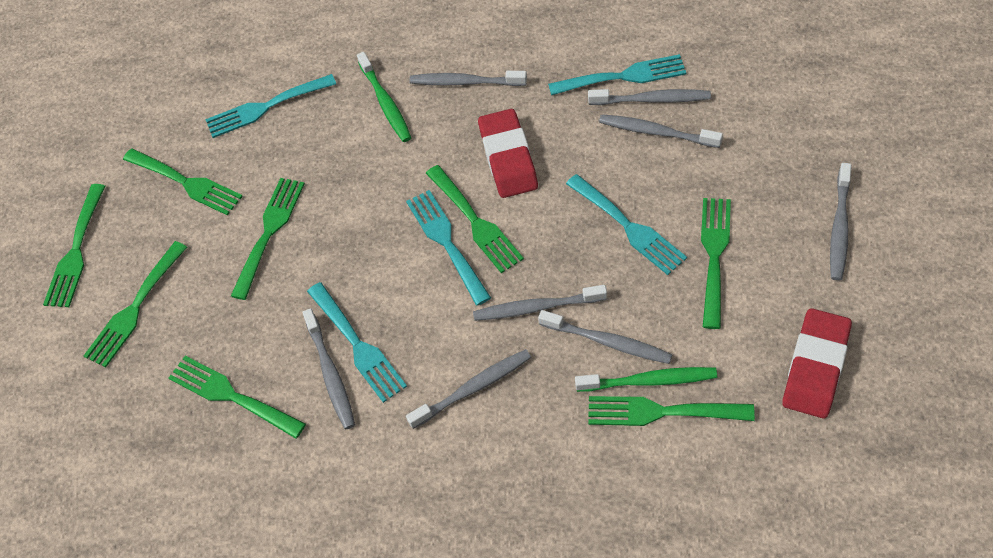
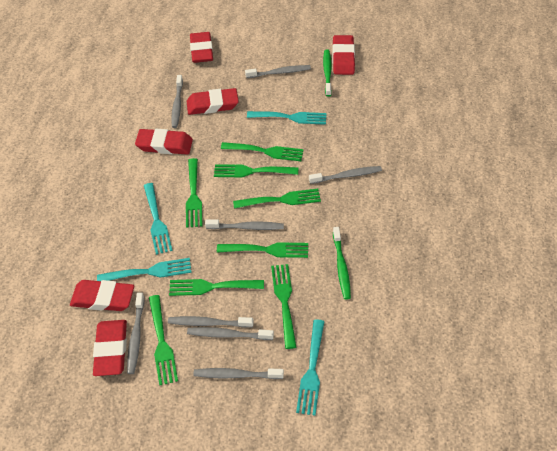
red eraser: [478,109,538,198] [782,308,852,418] = 2 -> [70,280,134,311] [93,320,127,376] [135,129,193,155] [187,88,239,115] [190,32,213,63] [332,35,355,75] = 6
turquoise fork: [205,74,336,138] [307,282,407,403] [406,190,491,306] [548,54,686,95] [566,174,687,275] = 5 -> [97,258,192,281] [144,183,173,255] [247,111,326,125] [296,319,325,416] = 4

